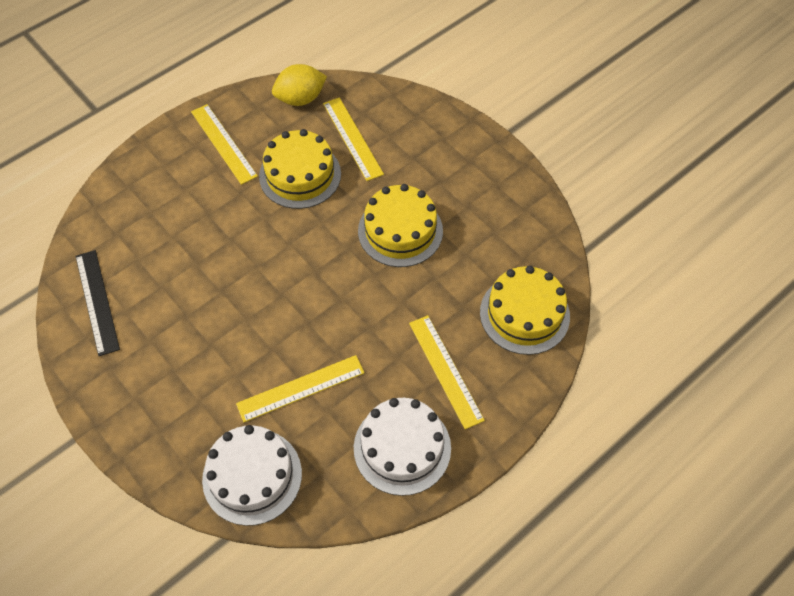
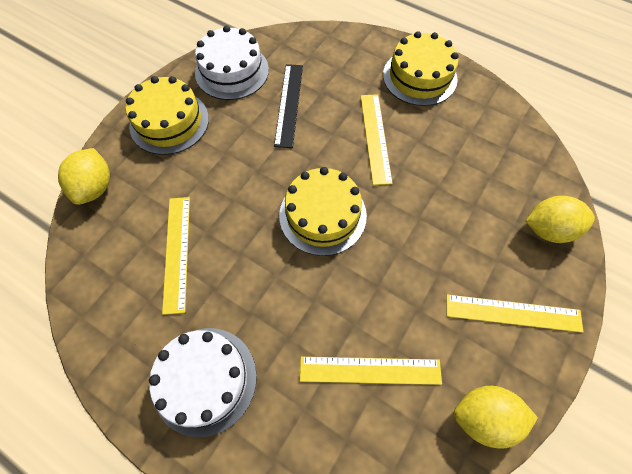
yellow lemon: [272,64,327,106] = 1 -> [58,148,110,205] [453,386,538,449] [526,196,595,243] = 3

